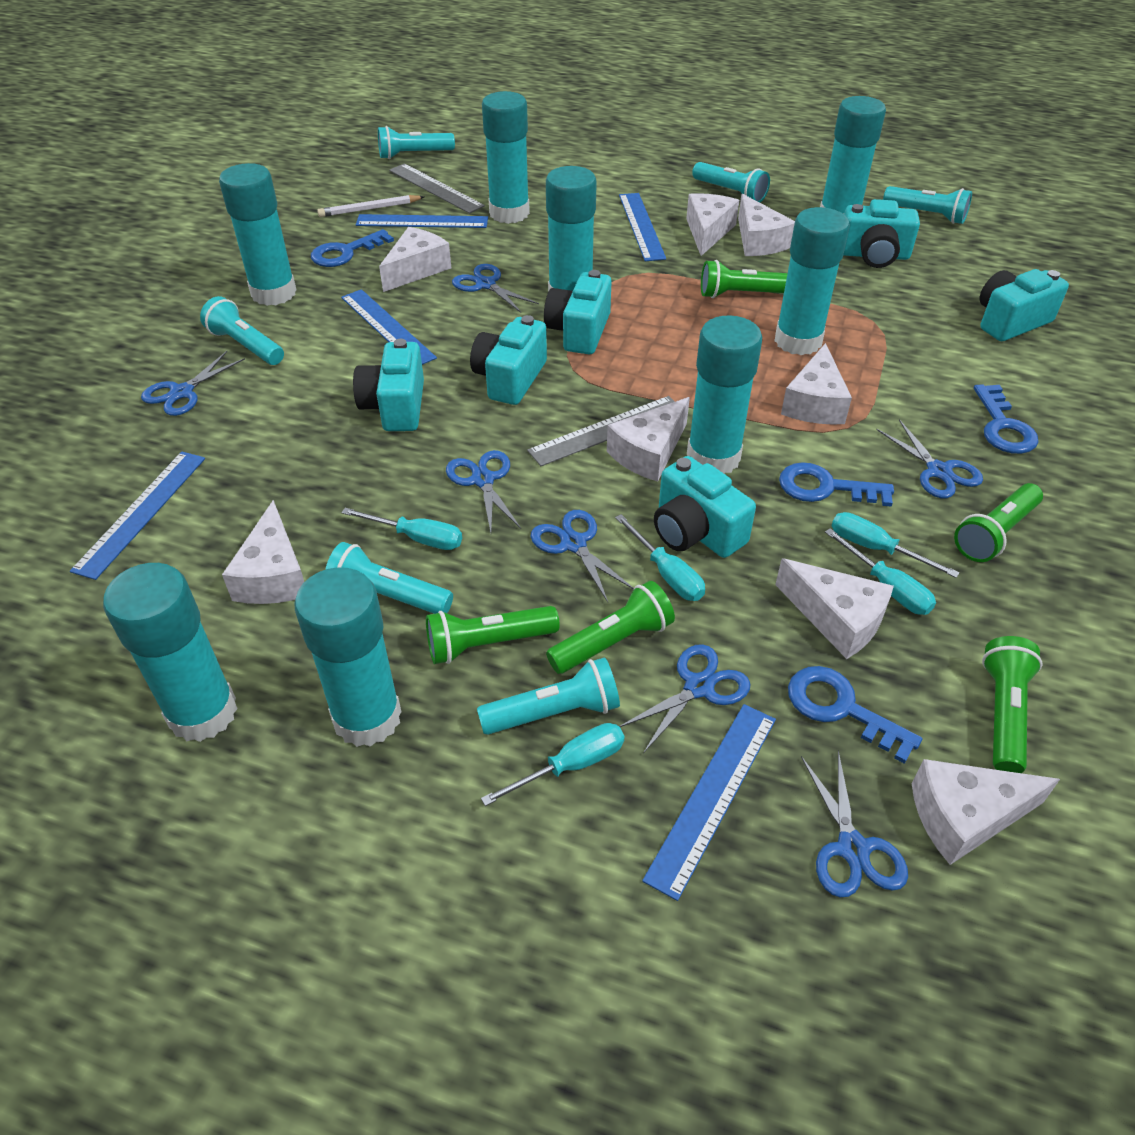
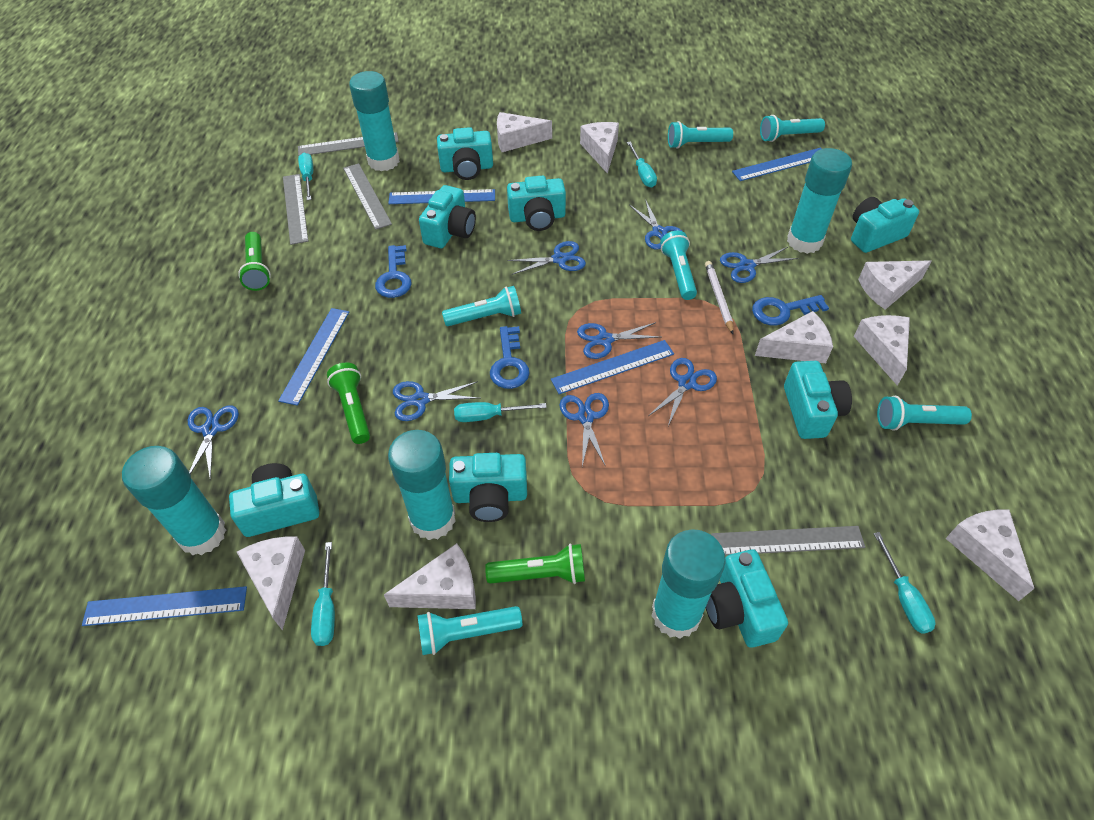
blue key: [311,229,394,267] [779,462,894,507] [788,666,922,764] [974,384,1039,454] = 4 -> [375,245,412,298] [490,326,530,389] [752,295,829,326] = 3
blue scissors: [141,351,245,416] [446,450,521,533] [452,264,539,313] [530,510,634,602] [619,644,750,753] [801,750,908,897] [876,419,983,498] = 7 -> [188,405,239,481] [393,381,479,421] [507,241,586,275] [560,393,609,467] [577,322,660,359] [629,199,682,250] [648,358,717,426] [720,247,798,283] = 8
green flashlight: [426,606,560,664] [546,581,675,674] [701,260,788,298] [954,483,1043,562] [982,636,1042,773] = 5 -> [238,232,271,291] [327,363,370,444] [485,544,585,584] = 3
grey ruler: [389,163,485,214] [527,396,675,466] = 2 -> [283,174,308,245] [298,132,399,156] [343,163,392,230] [711,526,865,555] = 4
turquoise camera: [353,339,424,431] [470,315,547,405] [544,270,612,354] [654,456,756,558] [843,199,920,268] [980,269,1069,341] = 6 -> [229,463,319,537] [419,185,476,248] [437,127,493,180] [449,453,527,522] [507,175,566,231] [706,549,788,648] [784,361,852,439] [851,197,919,253] = 8
turquoise glue stick: [103,563,238,742] [219,163,296,306] [294,567,402,747] [482,91,530,224] [546,166,597,292] [687,315,762,474] [775,207,850,355] [820,96,886,214] = 8 -> [122,446,226,555] [349,71,400,171] [388,430,456,540] [652,529,726,639] [787,148,852,254] = 5

